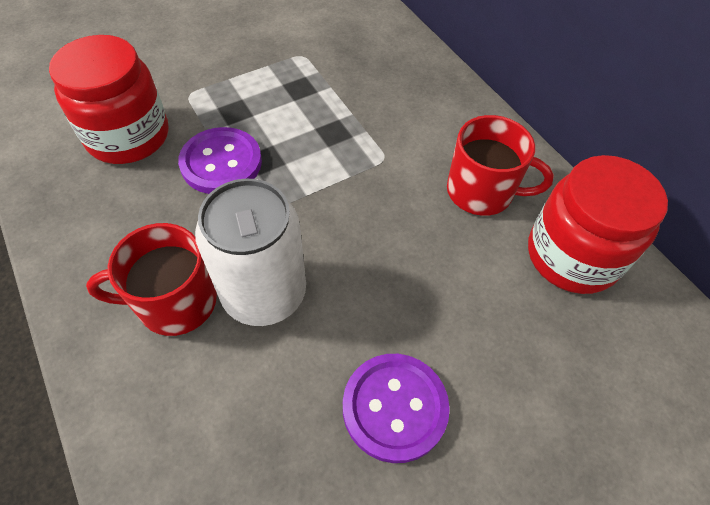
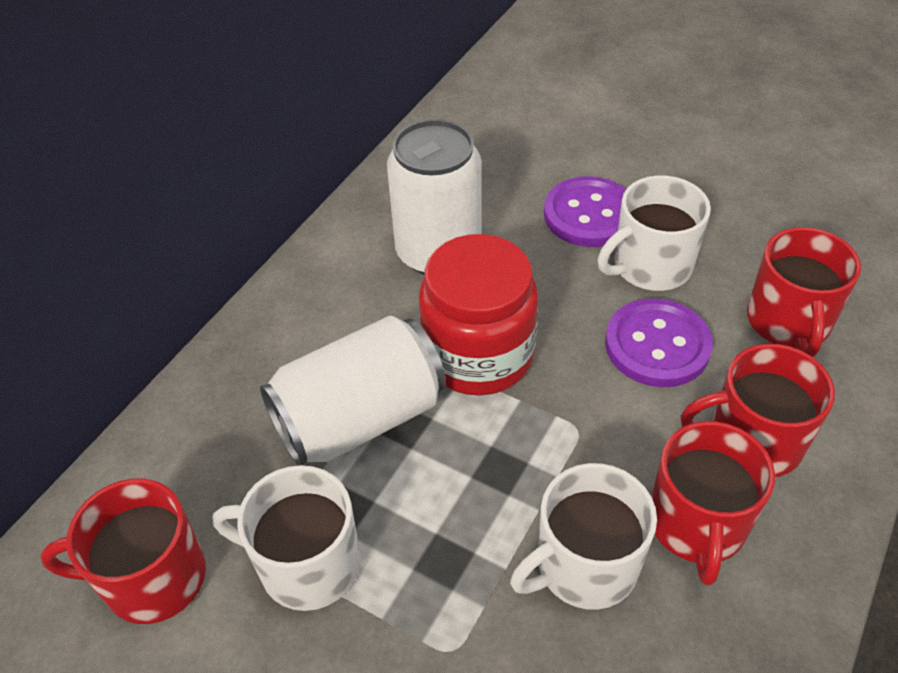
red jar: [49,35,168,164] [528,155,668,294] = 2 -> [418,234,538,396] = 1
red mug: [86,223,217,336] [447,115,554,216] = 2 -> [40,478,206,624] [651,421,775,586] [681,344,835,477] [747,227,861,357] = 4
white can: [195,179,306,326] = 1 -> [260,315,446,466] [387,119,482,275] = 2
white mug: none = 0 -> [213,465,360,611] [510,463,657,610] [598,176,711,291] = 3

